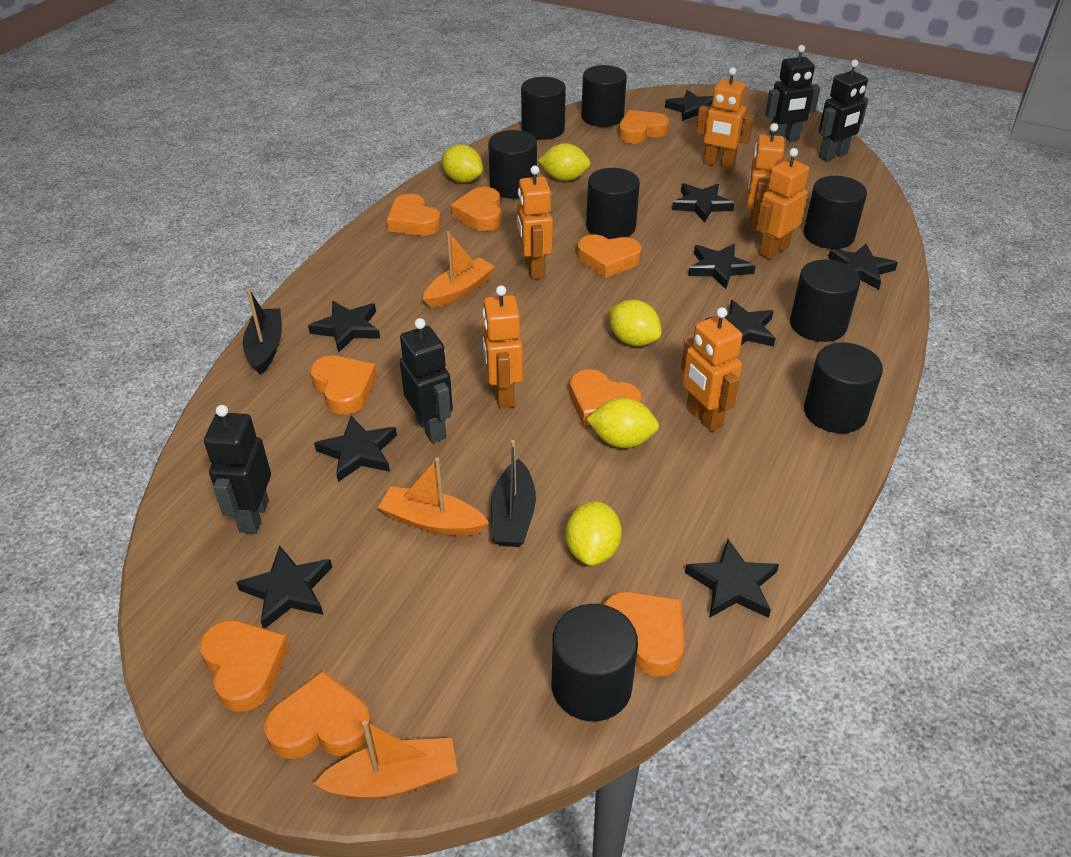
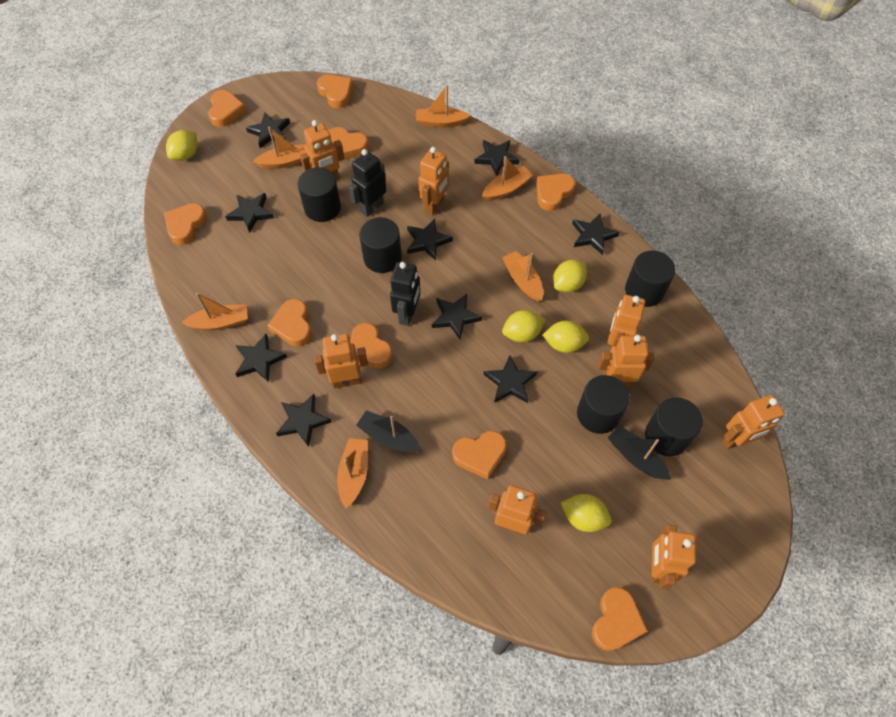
black cylinder: [488,130,537,199] [521,77,566,140] [552,604,638,721] [581,65,627,127] [586,168,640,239] [790,260,860,342] [804,176,867,249] [804,342,883,433] = 8 -> [297,167,341,222] [359,217,402,273] [577,375,630,434] [625,250,675,307] [645,398,703,456] = 5
black robot: [204,405,271,534] [400,318,453,443] [765,45,820,141] [819,60,869,161] = 4 -> [349,149,386,217] [390,262,420,326] = 2
orange boat: [313,721,458,799] [378,457,489,536] [423,231,495,308] = 3 -> [182,293,248,330] [253,127,305,169] [337,438,368,508] [416,85,471,128] [482,156,533,201] [502,251,544,301] = 6
orange robot: [482,285,523,408] [517,166,553,279] [681,307,743,432] [696,67,754,169] [746,123,784,233] [756,148,809,259] = 6 -> [300,120,345,180] [314,334,368,388] [418,147,449,215] [488,485,546,535] [598,335,654,387] [607,295,646,352] [652,524,696,590] [722,395,784,449] = 8

